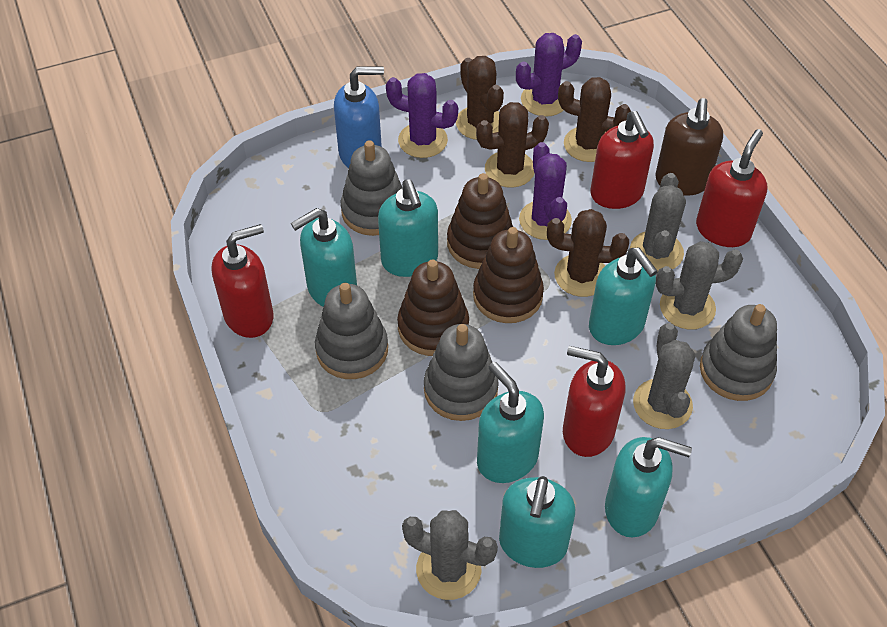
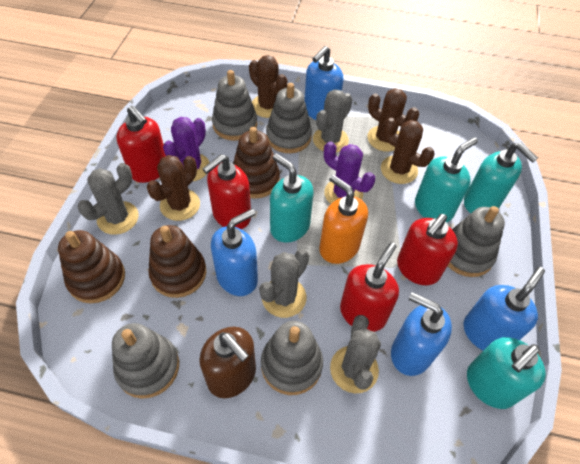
blue soap dispenser: [334,66,384,168] = 1 -> [211,209,258,296] [304,46,344,120] [391,292,452,376] [464,267,545,351] = 4
grey stacking toy: [315,283,388,379] [341,140,402,236] [424,324,498,421] [700,304,777,401] = 4 -> [112,323,179,399] [212,70,257,141] [261,321,323,395] [266,83,312,153] [448,206,505,277] = 5
orange soap dispenser: none = 0 -> [319,175,368,264] = 1
purple cactus: [386,73,458,158] [516,33,582,117] [519,142,572,240] = 3 -> [163,117,210,181] [324,141,375,204] = 2
turquoise soap dispenser: [291,208,357,307] [378,180,438,277] [477,362,544,483] [499,476,575,568] [589,248,658,345] [605,437,692,538] = 6 -> [270,154,314,243] [415,137,478,223] [464,142,538,213] [467,337,546,409] = 4

